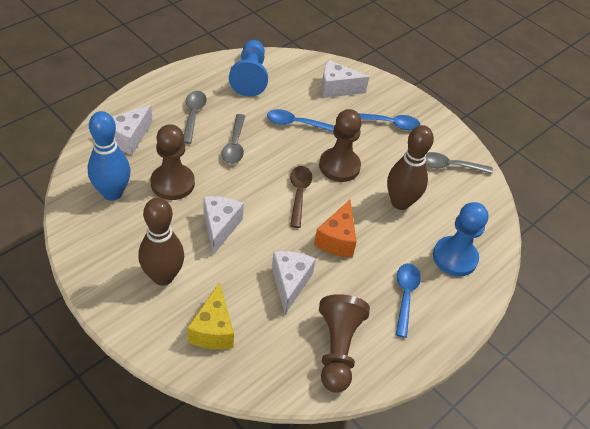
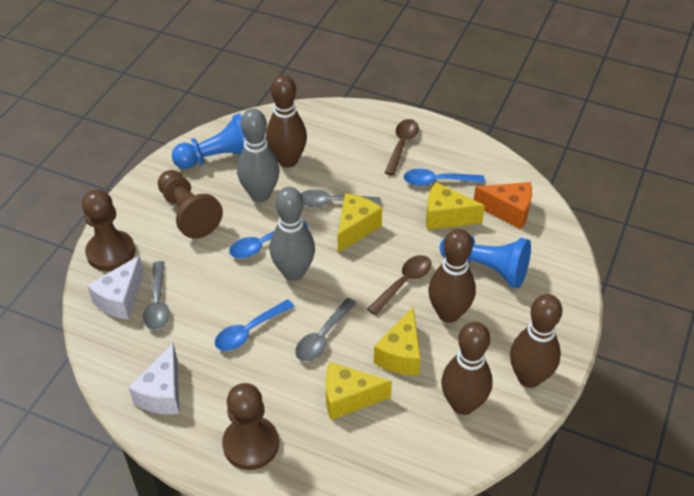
blue bowling pin: [88,111,131,201] = 1 -> none = 0
brown bowling pin: [138,198,184,286] [387,125,434,210] = 2 -> [266,75,307,168] [428,229,476,323] [441,322,493,415] [510,294,562,388] = 4
brown spoon: [290,166,312,228] = 1 -> [367,255,432,315] [385,119,419,176] = 2
grey bowling pin: none = 0 -> [237,109,279,202] [270,187,315,281] = 2
white cheese: [112,105,153,155] [203,196,244,255] [272,251,316,314] [321,60,369,98] = 4 -> [87,255,144,320] [128,343,179,415] = 2
yellow cheese: [187,282,234,349] = 1 -> [325,362,392,420] [338,193,382,253] [374,307,421,375] [426,182,485,230] = 4

